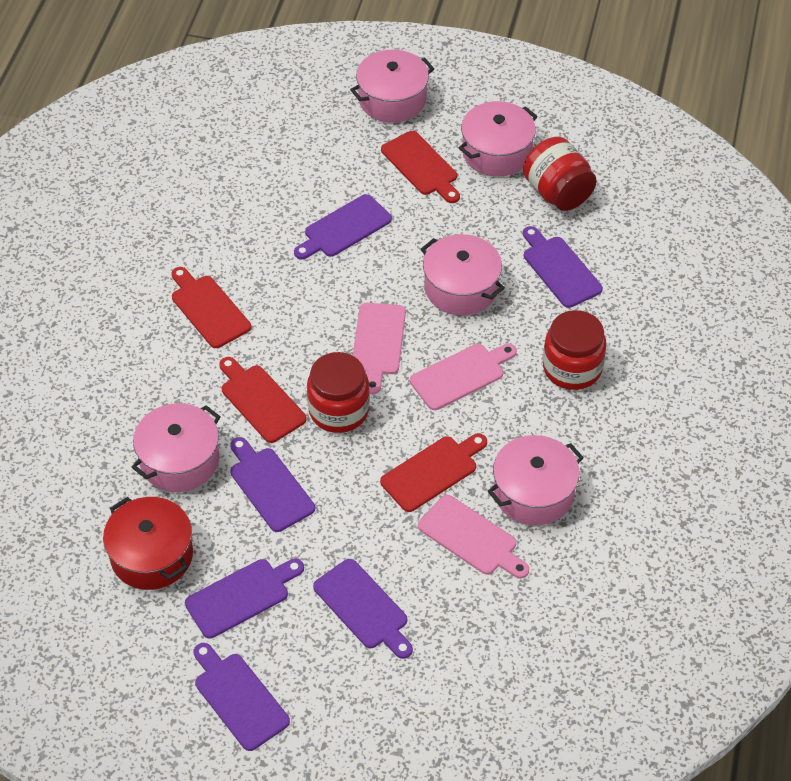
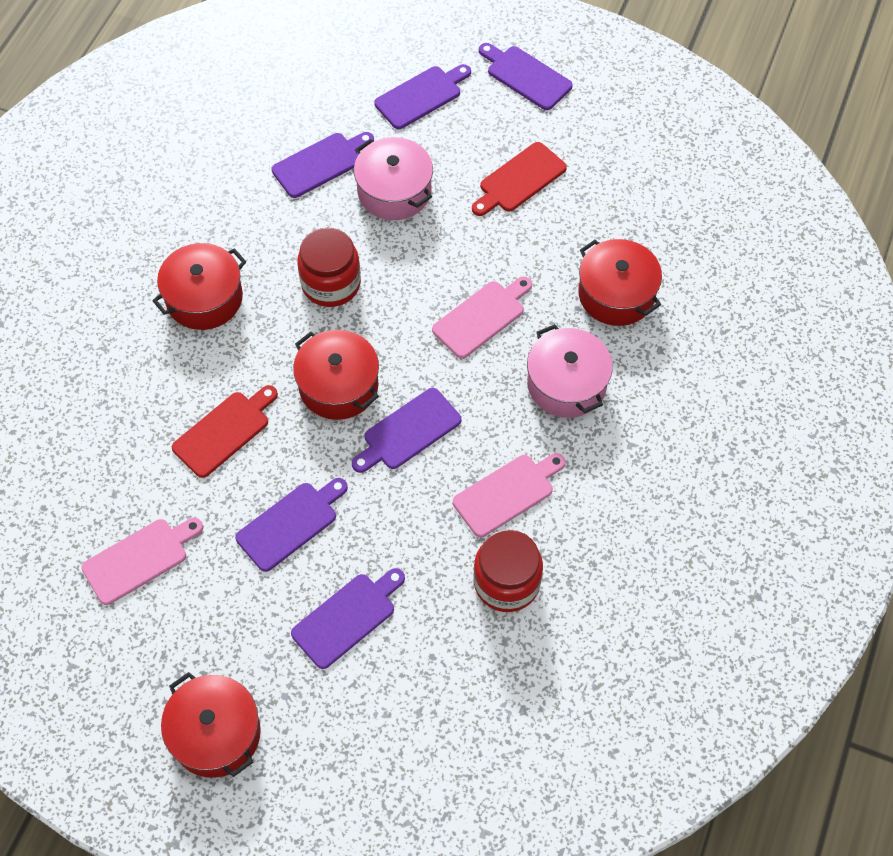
pink pot: [132,403,221,492] [350,50,434,123] [421,234,505,315] [459,101,538,177] [488,435,584,525] = 5 -> [354,137,433,220] [527,324,613,418] = 2
red cutting board: [171,267,251,348] [219,357,307,443] [380,433,487,512] [381,131,460,203] = 4 -> [172,385,278,478] [472,142,567,216] = 2
red jar: [307,352,370,433] [523,137,597,211] [543,310,606,390] = 3 -> [297,228,361,307] [473,530,543,612] = 2
red pot: [103,497,193,590] = 1 -> [152,243,246,330] [161,672,261,778] [293,330,379,420] [578,239,662,326] = 4

